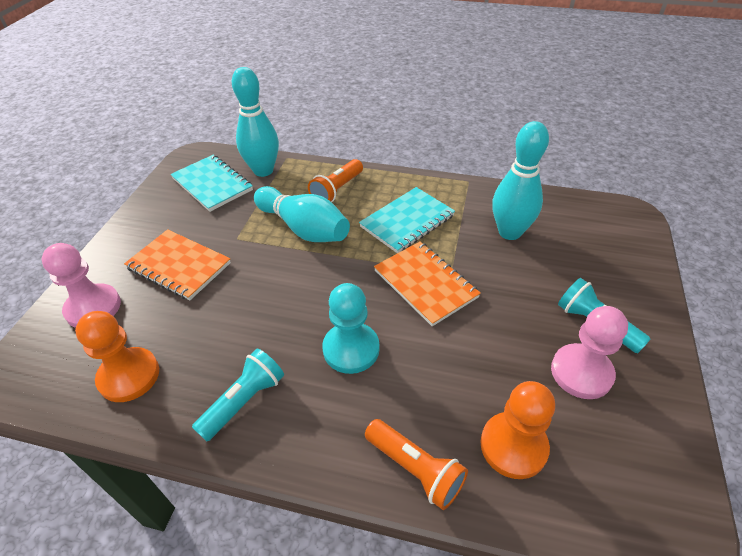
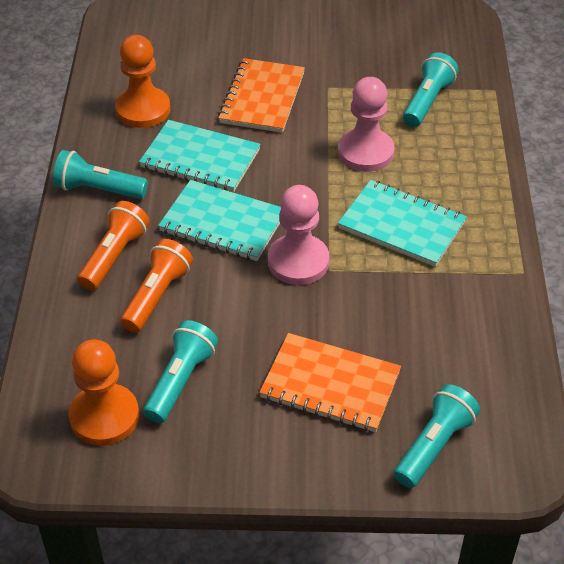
turquoise bowling pin: [232,67,279,177] [254,186,350,242] [492,121,549,240] = 3 -> none = 0
turquoise flashlight: [192,349,284,441] [558,278,651,353] = 2 -> [53,150,148,199] [143,320,218,423] [394,384,480,488] [403,52,458,127] = 4
turquoise notebook: [171,155,253,212] [359,187,455,253] = 2 -> [139,120,260,192] [158,180,281,261] [338,180,467,267] = 3
turquoise pawn: [322,283,379,374] = 1 -> none = 0

